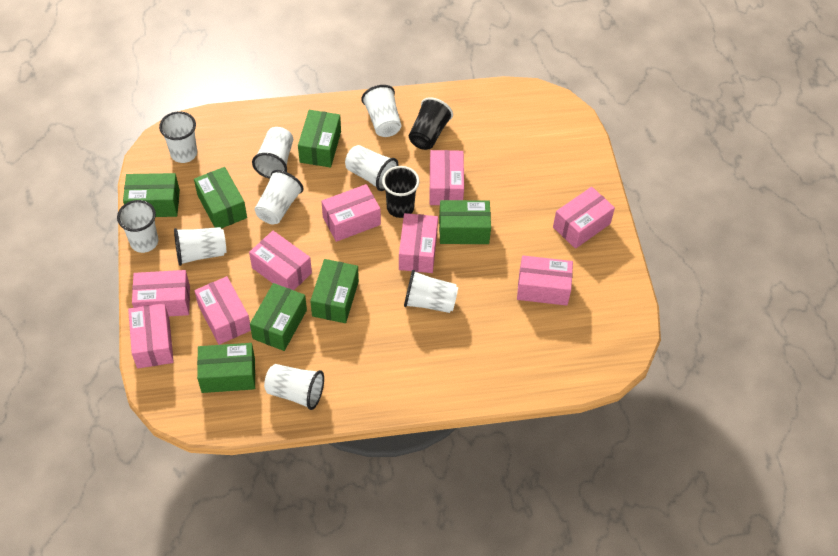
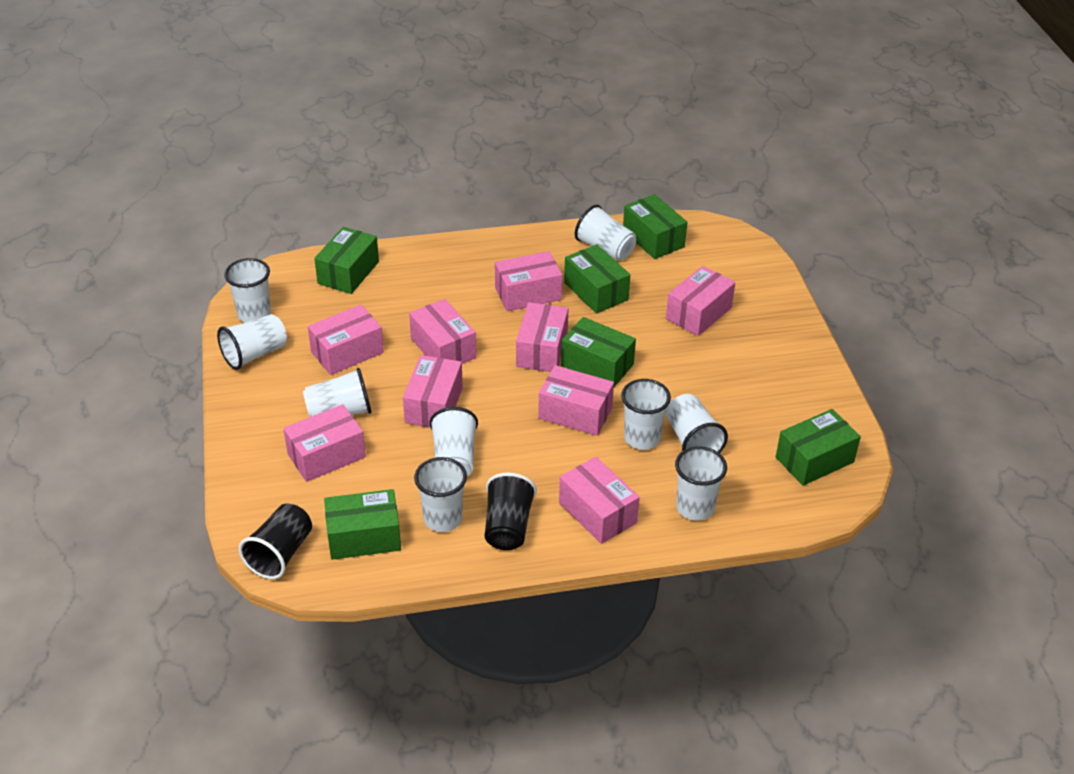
green box: [123,173,180,217] [194,167,247,228] [197,343,255,393] [250,283,307,351] [298,110,341,167] [310,259,359,323] [439,200,491,244] = 7 -> [314,227,379,294] [324,489,401,560] [561,317,636,387] [564,244,630,314] [623,194,687,259] [776,409,861,486] = 6

